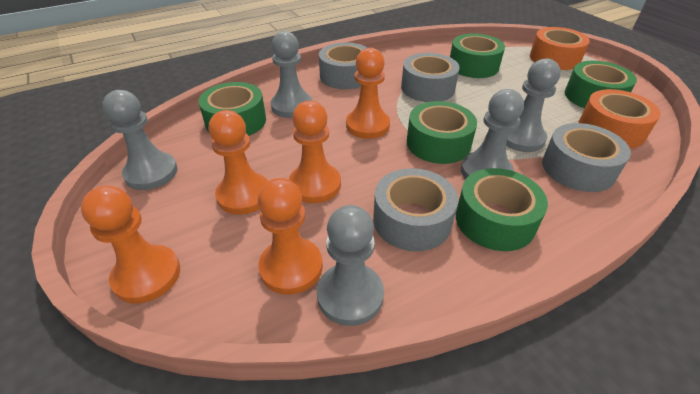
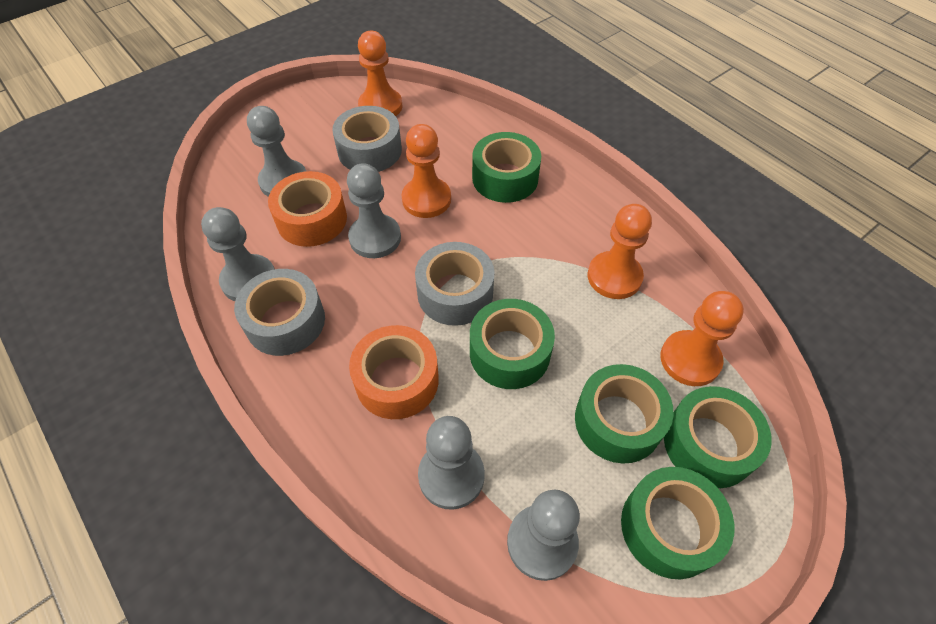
grey tape: [319,42,367,89] [373,168,458,251] [401,53,460,102] [542,123,631,192] = 4 -> [234,269,325,356] [332,106,402,172] [415,242,494,326] = 3
orange pawn: [81,186,180,304] [209,110,268,215] [258,178,323,295] [289,101,341,203] [346,48,390,139] = 5 -> [358,31,402,116] [401,124,451,218] [588,204,652,299] [660,291,744,386] = 4

